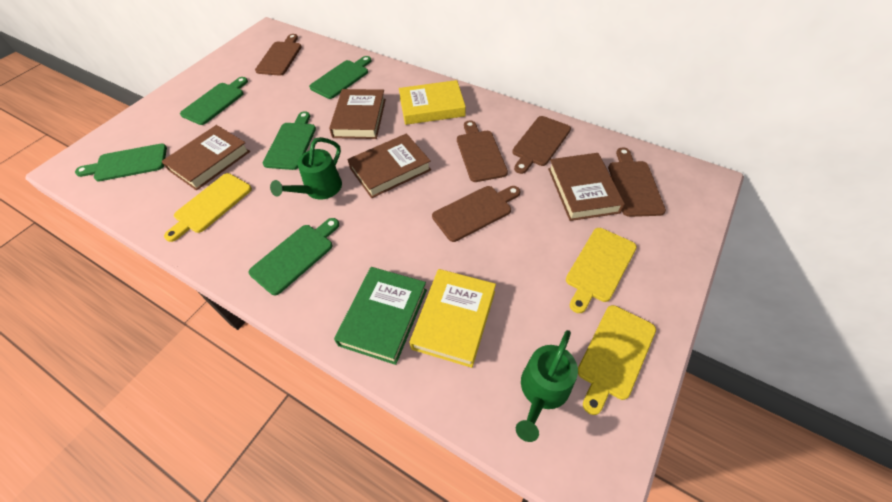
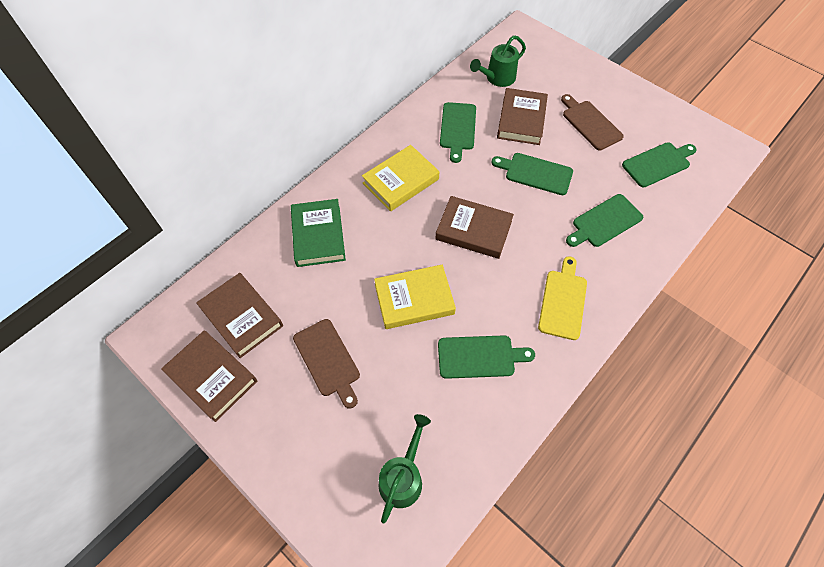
brown cutting board: [255,34,301,76] [432,186,520,242] [457,120,508,182] [512,116,571,174] [608,147,666,217] = 5 -> [293,319,360,409] [561,94,624,151] = 2
yellow cutting board: [164,173,252,242] [566,228,637,313] [578,305,656,415] = 3 -> [538,256,587,340] = 1

